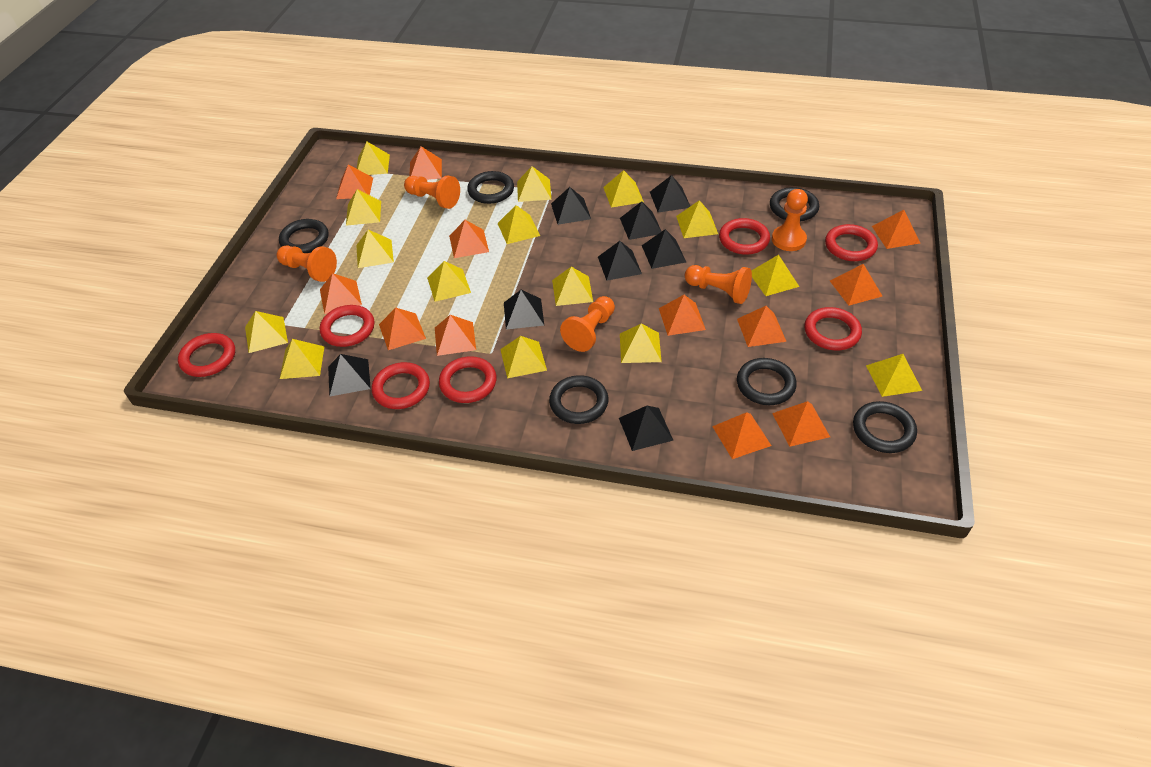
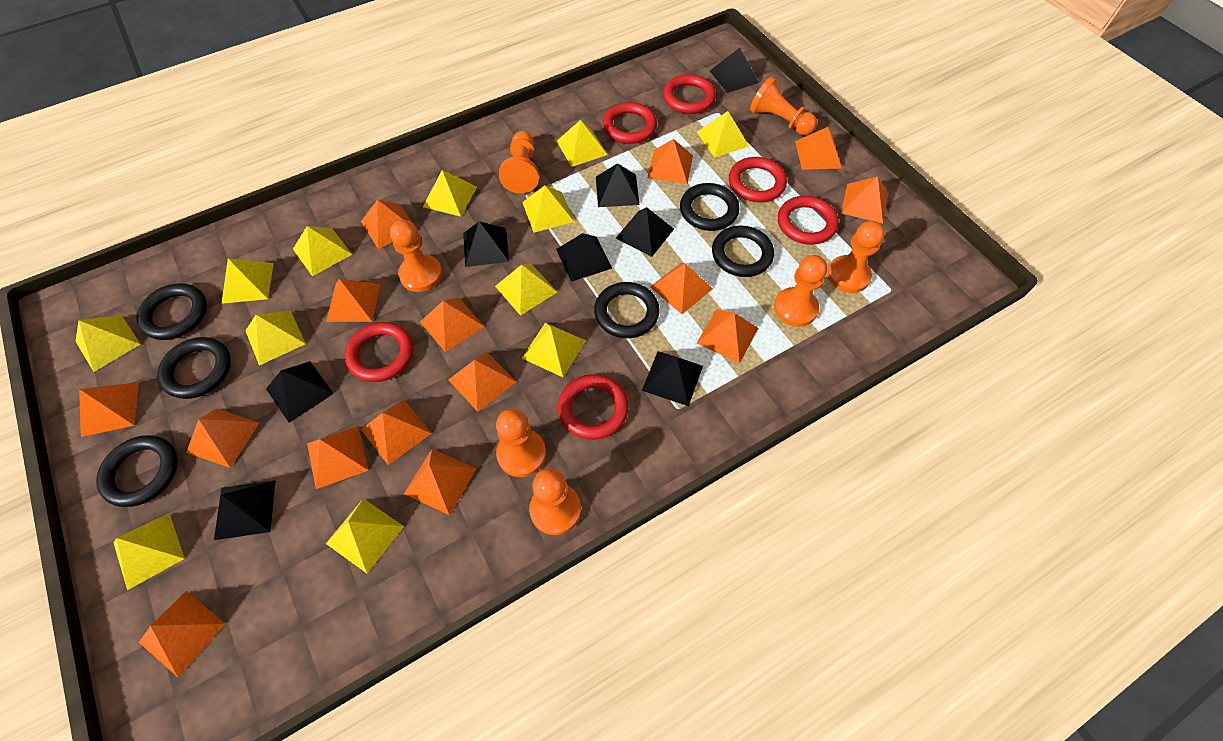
orange pawn: [277,245,337,282] [404,175,460,209] [560,296,615,352] [685,265,752,304] [772,189,808,251] = 5 -> [390,220,442,292] [496,409,546,477] [499,131,539,194] [529,468,581,535] [750,77,817,135] [774,255,827,327] [827,221,885,293] = 7
orange pyramid: [320,273,362,314] [336,164,373,199] [379,308,426,350] [409,146,442,180] [435,315,476,356] [449,220,489,258] [659,295,706,336] [712,412,772,459] [737,306,787,347] [772,401,830,447] [830,264,882,305] [872,210,920,249] = 12 -> [79,382,139,437] [139,591,225,677] [186,408,259,468] [307,426,369,489] [326,279,380,322] [361,200,418,249] [361,400,432,465] [404,449,476,515] [420,297,484,352] [448,351,516,412] [648,139,693,184] [650,263,713,314] [697,309,758,363] [795,127,842,170] [841,176,888,224] = 15
red ring: [178,333,235,377] [320,305,374,347] [372,362,430,409] [439,356,497,403] [719,218,770,255] [804,307,862,350] [825,224,878,261] = 7 -> [345,322,414,382] [558,374,629,440] [603,102,657,144] [663,74,716,114] [729,157,787,203] [778,196,839,245] = 6
yellow pyramid: [245,311,288,353] [280,339,325,379] [346,189,381,226] [356,230,394,268] [357,141,390,175] [427,261,471,302] [497,205,540,244] [500,336,547,378] [517,166,551,202] [552,267,593,306] [603,170,644,208] [620,323,662,363] [676,200,718,238] [751,255,799,296] [866,354,922,397] = 15 -> [75,315,141,372] [113,513,185,590] [221,258,274,304] [245,311,306,365] [293,226,352,276] [326,498,404,573] [423,170,477,217] [495,264,557,316] [522,185,574,233] [522,323,586,377] [556,120,608,167] [697,111,749,158] = 12

